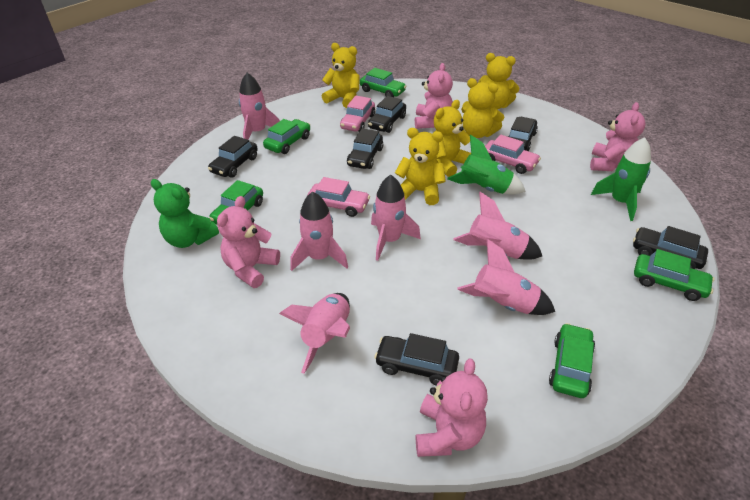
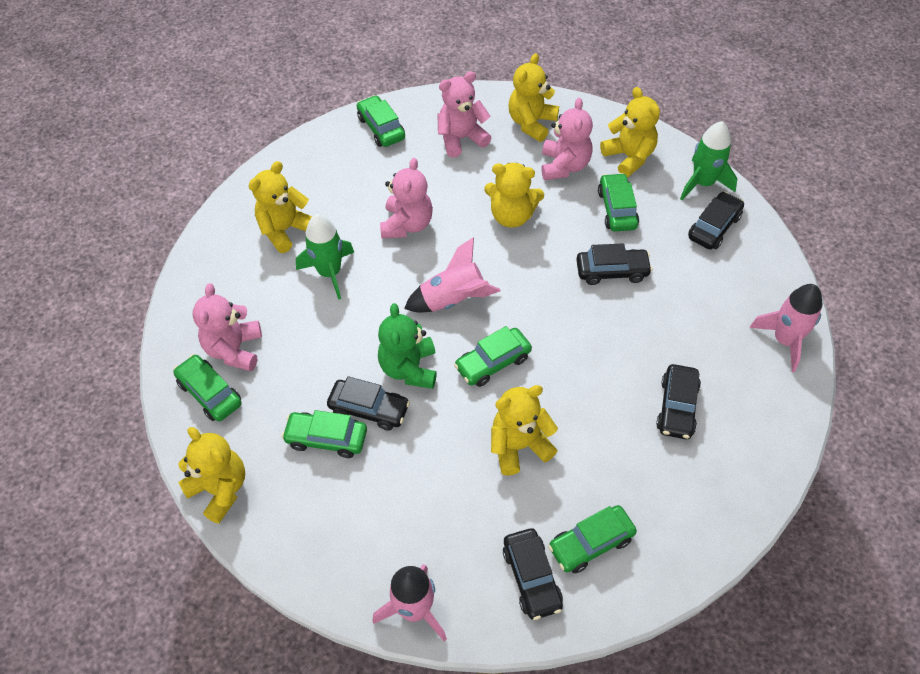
black car: [208,136,258,178] [347,128,383,169] [368,96,406,133] [374,333,459,386] [507,117,538,151] [633,226,708,269] = 6 -> [327,376,410,431] [503,528,563,620] [576,243,652,285] [656,364,701,439] [688,191,744,249] = 5
green car: [209,180,263,224] [263,119,310,154] [360,68,407,97] [549,323,595,398] [634,249,714,301] = 5 -> [173,354,242,421] [282,410,367,458] [357,95,405,147] [454,326,532,387] [548,505,637,573] [598,173,639,232] = 6
pink car: [307,177,370,217] [340,96,375,132] [485,135,541,174] = 3 -> none = 0
pink rocket: [239,73,280,140] [279,293,350,374] [290,191,348,271] [371,175,421,261] [453,192,542,260] [457,239,555,315] = 6 -> [373,564,447,642] [404,237,501,312] [749,284,822,372] = 3
yellow teddy bear: [322,43,360,108] [395,128,446,205] [434,100,471,177] [461,78,504,138] [478,53,519,109] = 5 -> [178,427,245,524] [249,161,312,253] [484,163,544,228] [491,385,558,476] [509,53,559,142] [600,87,660,177] = 6

